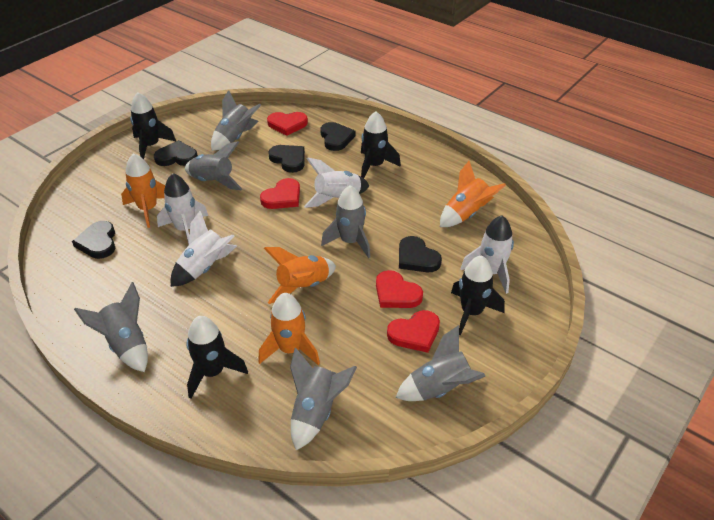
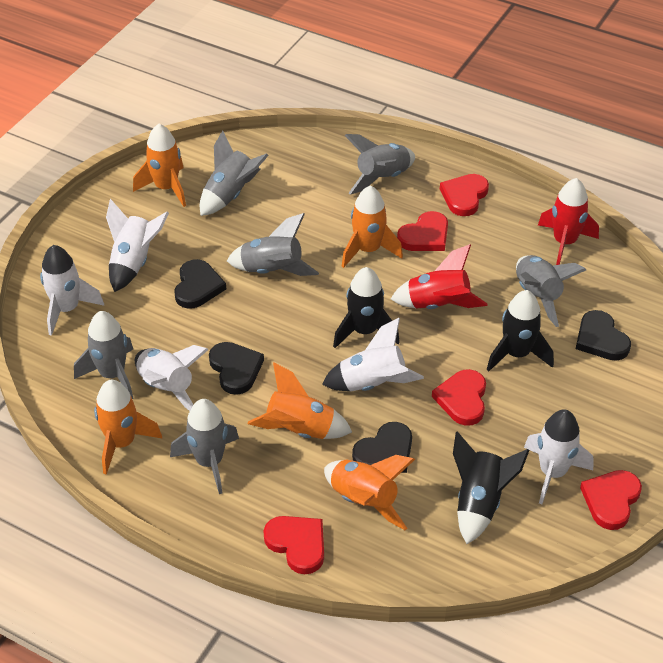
black heart: [72,221,115,259] [154,140,198,166] [268,145,305,173] [320,122,356,151] [399,236,442,272] = 5 -> [174,259,226,309] [209,342,264,395] [352,422,412,473] [575,310,631,361] = 4
black rocket: [130,92,176,159] [186,316,248,399] [361,111,401,178] [451,255,505,335] = 4 -> [333,267,400,348] [453,431,529,544] [487,290,554,372] = 3
orange rocket: [121,153,165,228] [258,293,320,365] [264,247,336,304] [440,161,506,227] = 4 -> [94,380,162,475] [133,124,186,207] [248,363,352,439] [324,455,415,530] [342,186,403,268] = 5
red heart: [260,178,300,209] [267,112,308,136] [376,270,423,308] [387,310,440,353] = 4 -> [264,516,324,574] [397,211,448,251] [432,369,486,426] [440,174,489,216] [580,470,642,530] = 5
red rocket: none = 0 -> [391,244,487,309] [538,178,599,265] = 2
white rocket: [157,173,208,244] [171,211,237,287] [304,157,369,208] [460,215,514,294] = 4 -> [40,245,104,336] [106,199,169,292] [135,345,209,411] [322,318,424,391] [524,409,594,504] = 5

